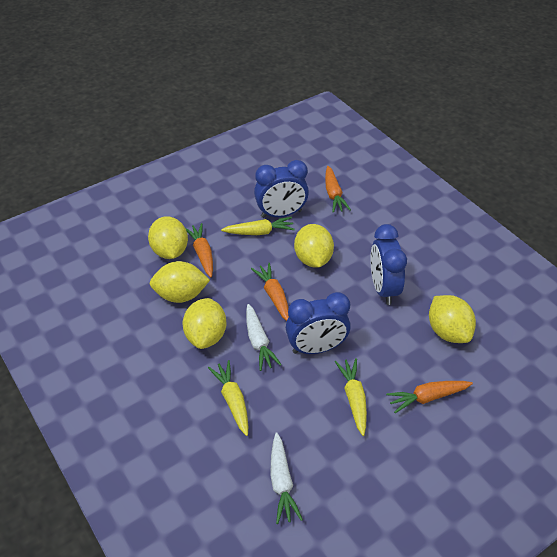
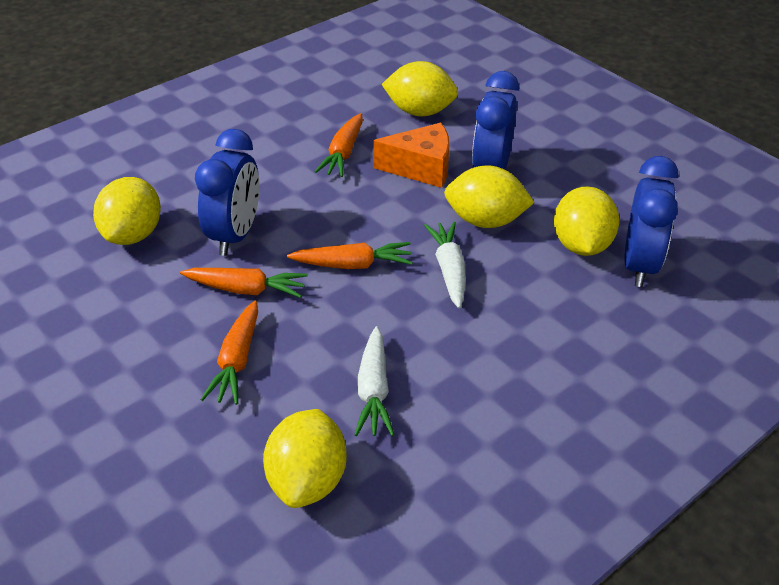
orange cheese: none = 0 -> [373,123,449,188] = 1
yellow carrot: [208,360,248,436] [221,217,295,235] [335,358,367,436] = 3 -> none = 0

